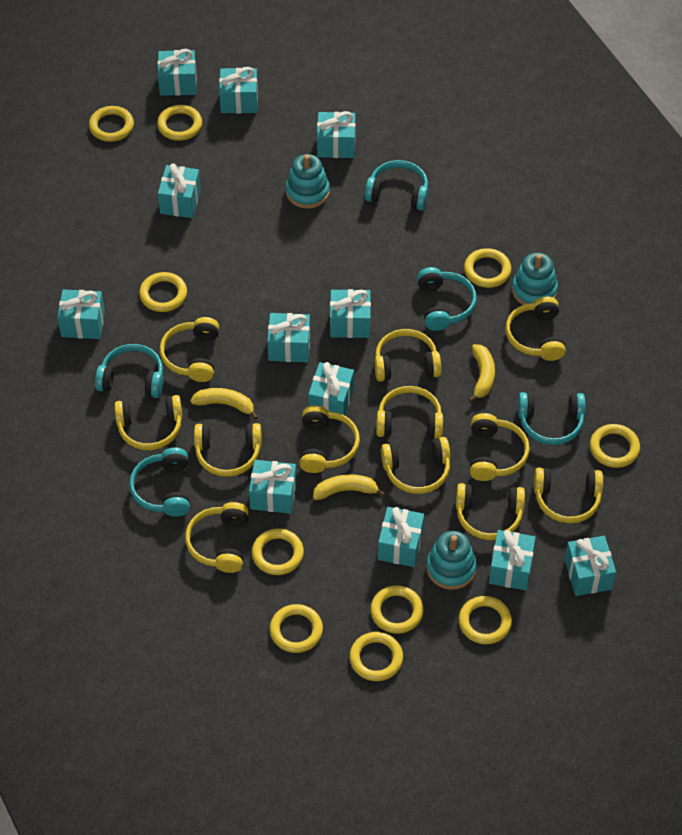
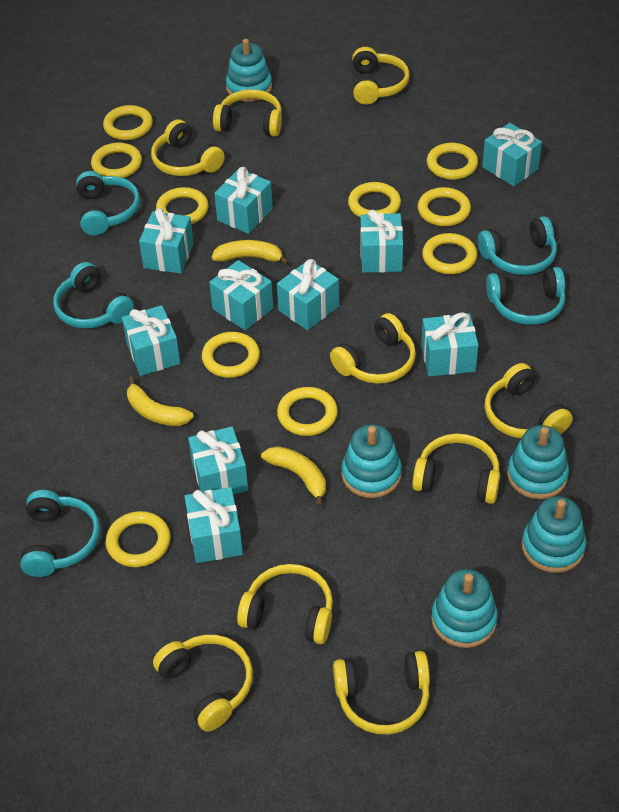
turquoise gift: [57,289,105,339] [157,49,197,96] [158,163,201,218] [219,67,258,114] [249,460,297,514] [267,313,310,362] [308,362,354,415] [317,111,356,158] [330,289,371,338] [378,507,424,567] [489,530,536,590] [565,536,616,596] = 12 -> [122,305,180,376] [139,208,194,274] [184,487,243,563] [188,426,248,495] [209,260,273,330] [214,167,273,234] [277,259,339,330] [360,210,403,273] [421,312,479,377] [482,123,542,186] = 10
turquoise stacking toy: [286,154,330,209] [426,531,477,590] [512,253,558,305] = 3 -> [226,39,272,102] [341,424,402,498] [431,569,498,648] [507,425,569,499] [522,496,586,573] = 5
yellow headphones: [114,395,182,450] [160,317,219,382] [185,502,249,573] [194,423,261,477] [300,405,360,473] [375,329,441,382] [376,386,443,439] [381,437,450,494] [456,483,525,540] [470,413,530,481] [506,296,566,361] [534,468,603,523] = 12 -> [151,119,225,176] [153,635,253,732] [213,89,282,137] [237,564,333,644] [330,313,416,384] [333,651,430,734] [352,47,410,105] [412,434,500,504] [485,363,573,438] = 9

